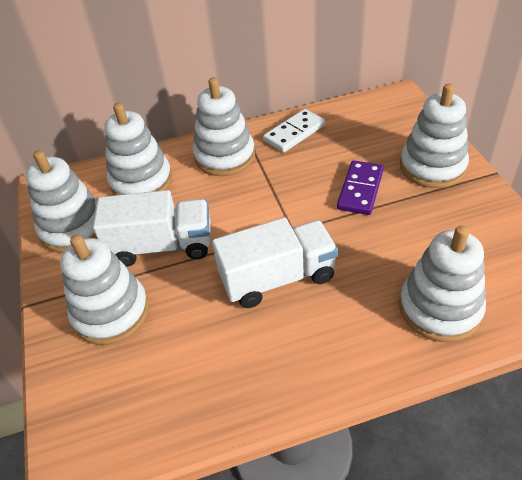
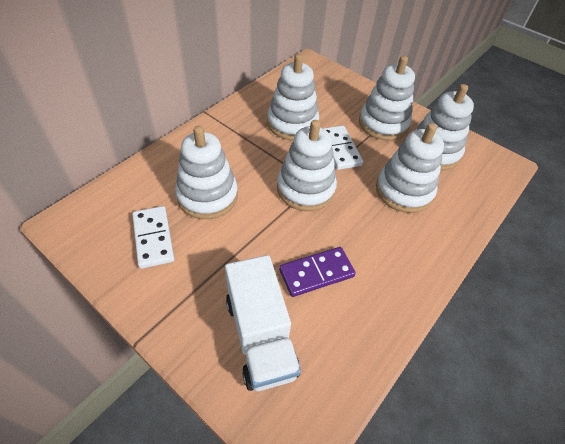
white domino: [263,109,326,153] = 1 -> [132,206,174,269] [323,126,363,170] = 2
white truck: [93,190,211,267] [212,217,338,308] = 2 -> [225,255,301,391] = 1

